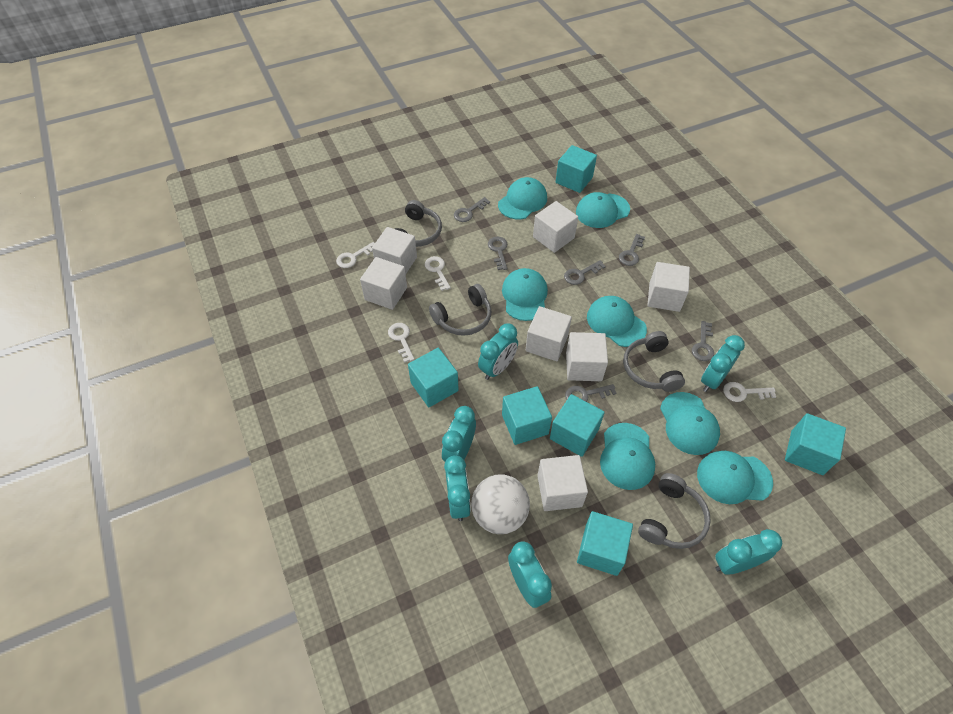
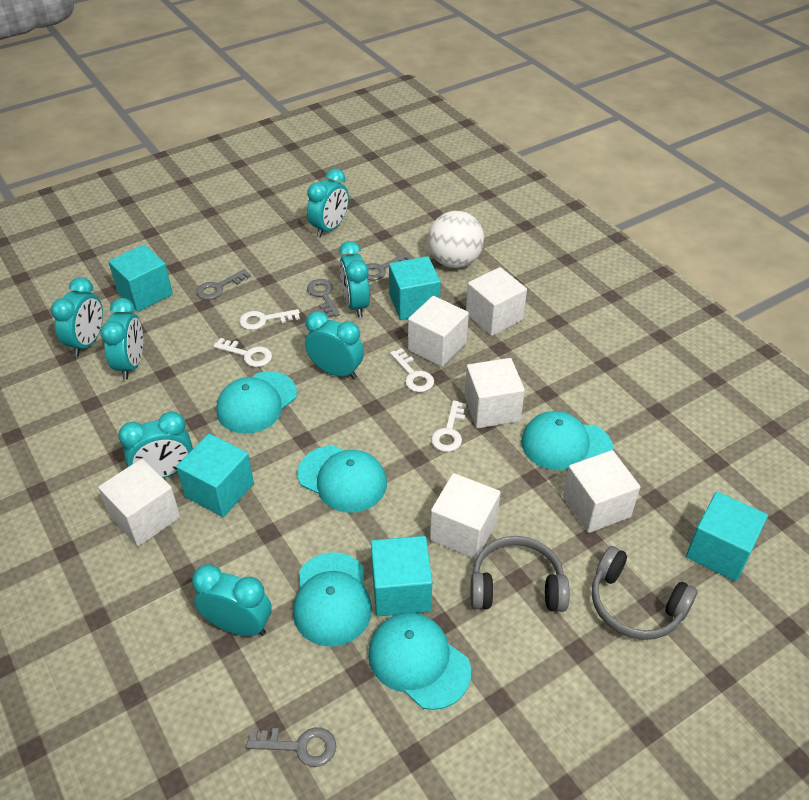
grey headphones: [395,200,442,247] [429,284,492,336] [623,331,685,392] [638,473,711,549] = 4 -> [471,536,570,612] [592,546,698,640] = 2
grey key: [454,197,490,222] [488,237,507,270] [564,260,606,285] [565,384,617,402] [619,234,645,266] [692,321,714,361] = 6 -> [196,269,251,300] [246,727,336,767] [307,279,340,318] [366,253,412,280] = 4
turquoise cap: [498,177,547,219] [502,268,548,321] [576,192,630,228] [587,296,647,347] [600,423,655,490] [660,392,720,455] [697,451,773,504] = 7 -> [216,372,297,434] [293,552,372,647] [297,446,387,513] [368,612,471,710] [521,411,613,470] = 5
turquoise clock: [442,406,476,461] [444,455,471,521] [478,324,518,380] [508,542,552,608] [701,335,745,392] [715,529,782,574] = 6 -> [51,277,103,357] [100,298,143,380] [118,411,193,478] [192,564,272,636] [305,311,364,379] [307,168,349,237] [339,241,370,318] = 7
turquoise cube: [408,348,459,407] [502,386,552,445] [550,394,605,457] [556,145,597,193] [577,511,633,576] [785,413,846,475] = 6 -> [108,245,173,312] [176,434,254,517] [371,536,432,616] [389,256,441,320] [686,492,768,581] = 5
white cube: [360,257,407,310] [372,227,417,274] [526,306,572,361] [533,201,578,253] [537,455,588,511] [566,332,608,381] [648,262,690,312] = 7 -> [98,459,180,546] [408,296,469,367] [430,473,501,559] [465,358,525,428] [466,267,527,336] [563,450,640,533] = 6

